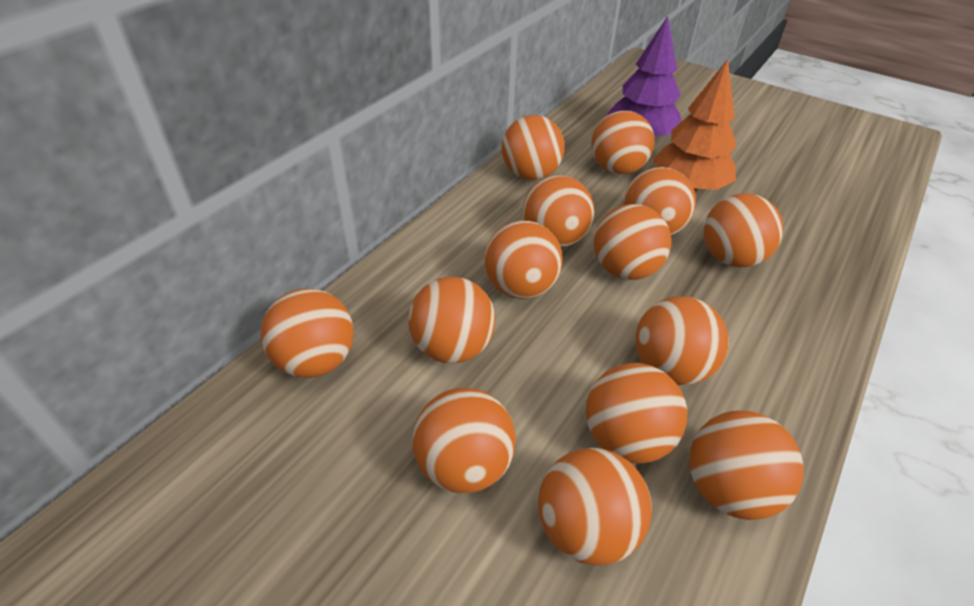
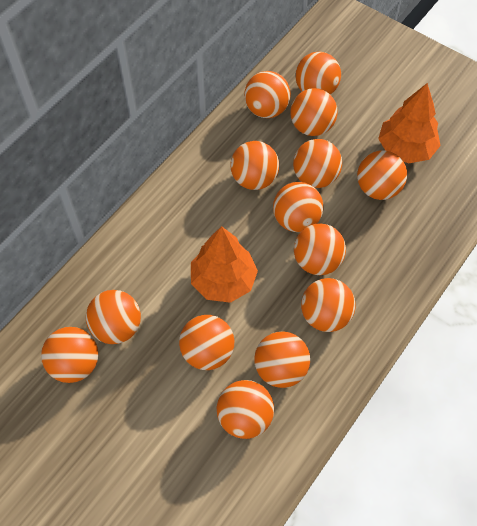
orange tree: [653,59,737,191] = 1 -> [191,226,258,303] [378,83,441,163] = 2
purple tree: [607,16,681,136] = 1 -> none = 0

